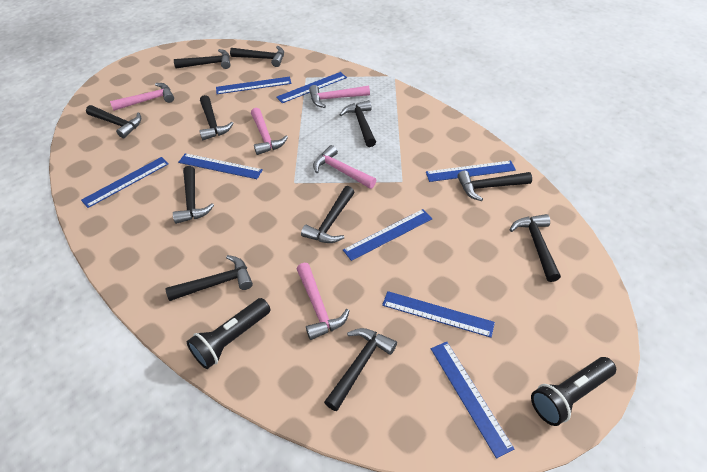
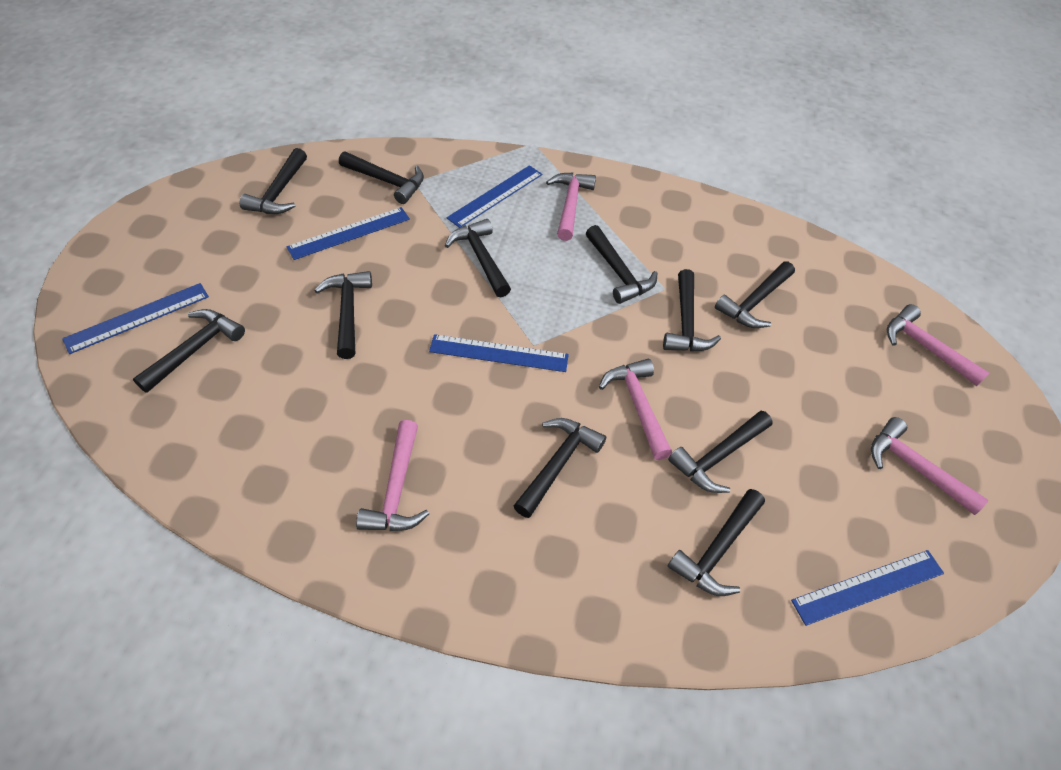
black flashlight: [187,298,271,369] [531,357,616,426] = 2 -> none = 0
blue ruler: [81,157,169,208] [178,153,263,179] [216,77,291,94] [276,72,347,103] [343,209,432,261] [382,291,495,338] [426,161,516,182] [431,342,514,458] = 8 -> [62,283,209,354] [286,207,410,260] [429,334,569,372] [446,165,542,228] [791,550,944,626] = 5

